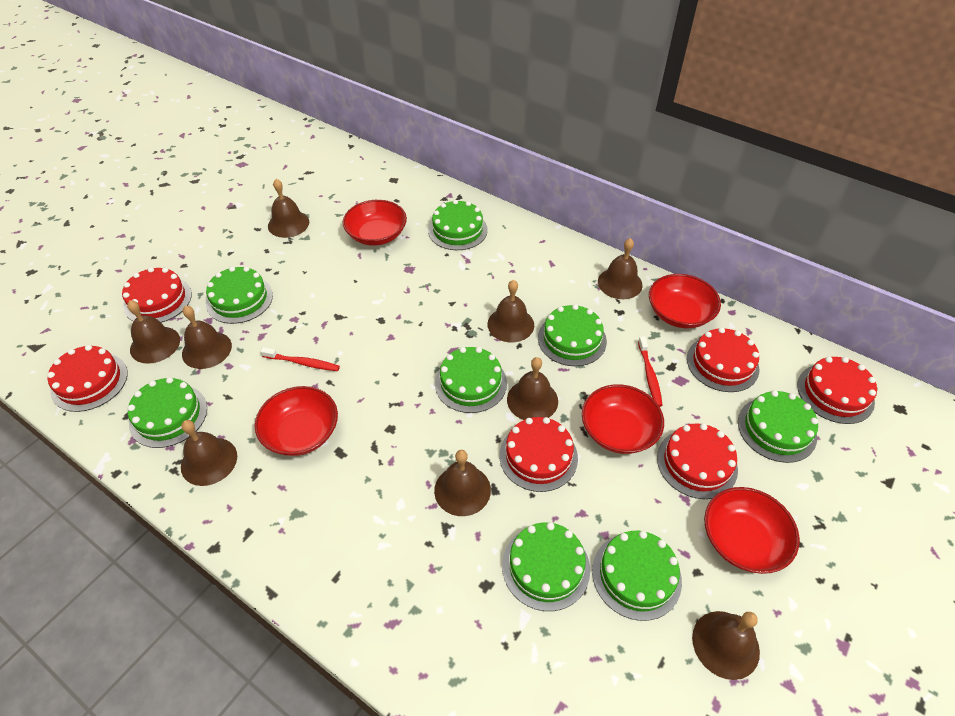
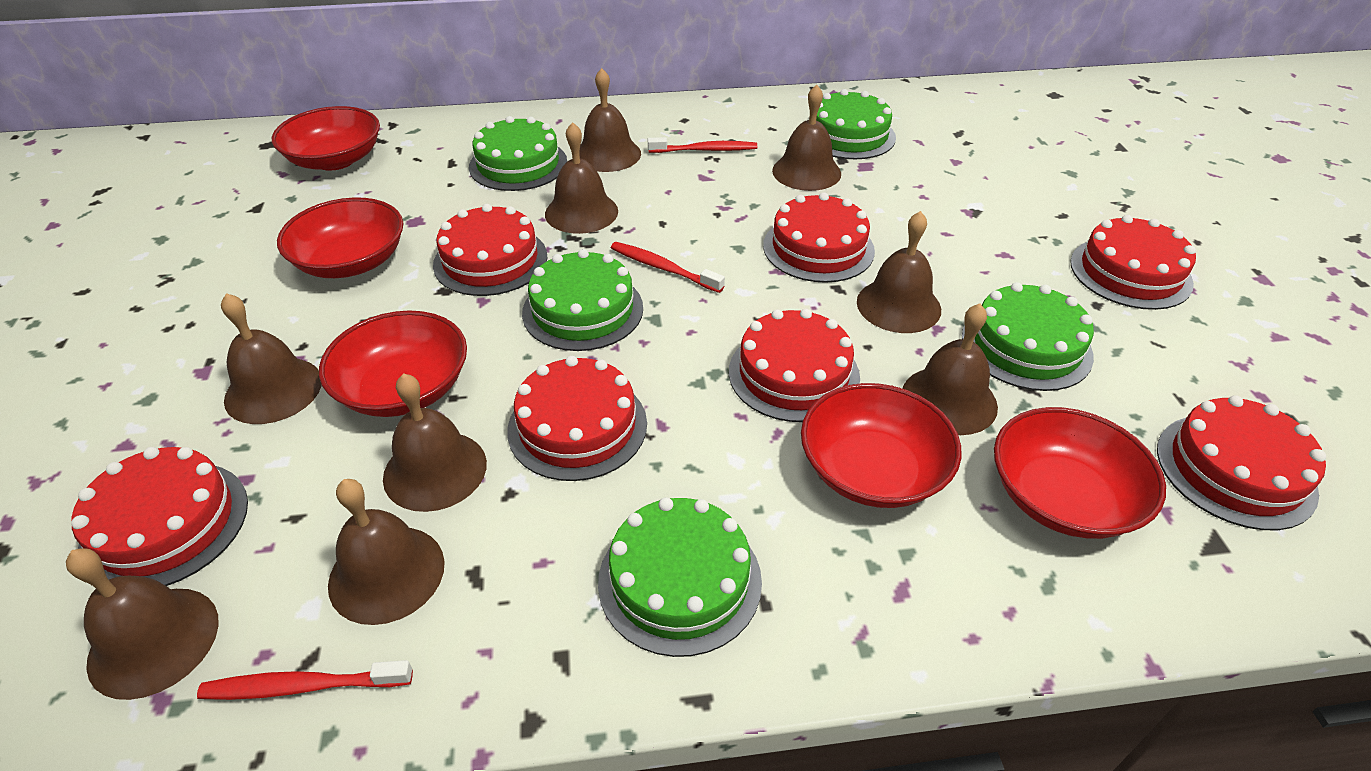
green cake: [128,377,207,448] [206,267,273,324] [428,200,488,250] [435,347,507,413] [502,522,590,611] [538,304,607,366] [592,531,682,621] [738,390,818,463] = 8 -> [469,116,567,191] [522,249,643,351] [598,497,762,657] [816,89,896,159] [962,282,1094,391] = 5
red cake: [47,345,128,412] [122,267,192,323] [499,417,578,492] [657,423,738,499] [687,327,760,392] [797,357,877,424] = 6 -> [71,447,248,586] [433,204,547,296] [507,356,647,481] [729,309,860,422] [763,192,875,283] [1070,215,1196,310] [1157,395,1326,530] = 7
red toothbrush: [260,347,340,371] [638,336,663,407] = 2 -> [197,660,413,700] [611,242,725,293] [648,137,757,153] = 3

